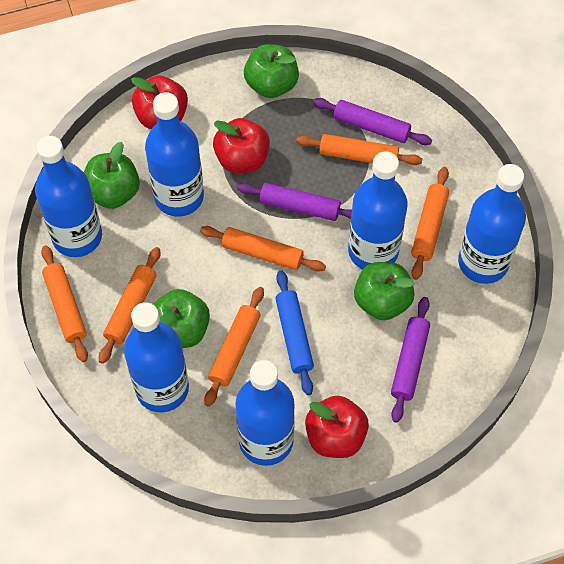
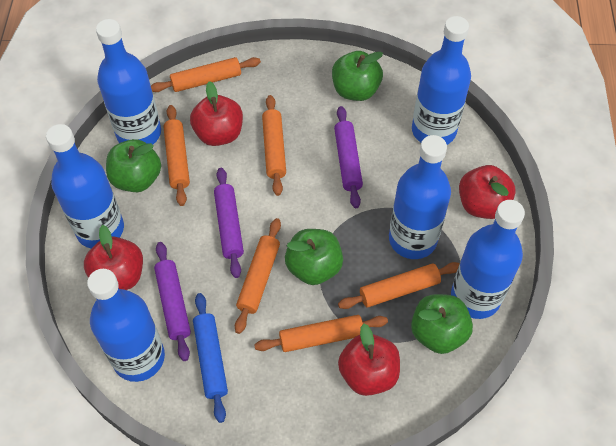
red apple: [131,76,188,129] [213,118,270,173] [305,396,369,458] = 3 -> [84,225,143,290] [190,81,243,146] [338,324,400,396] [459,165,516,219] = 4

